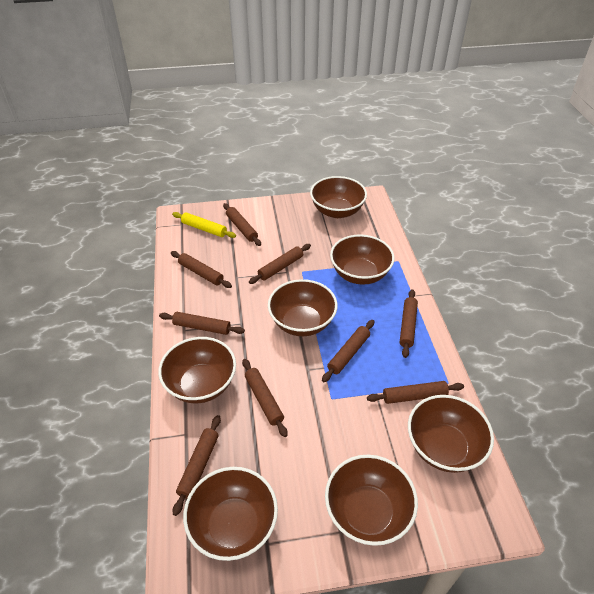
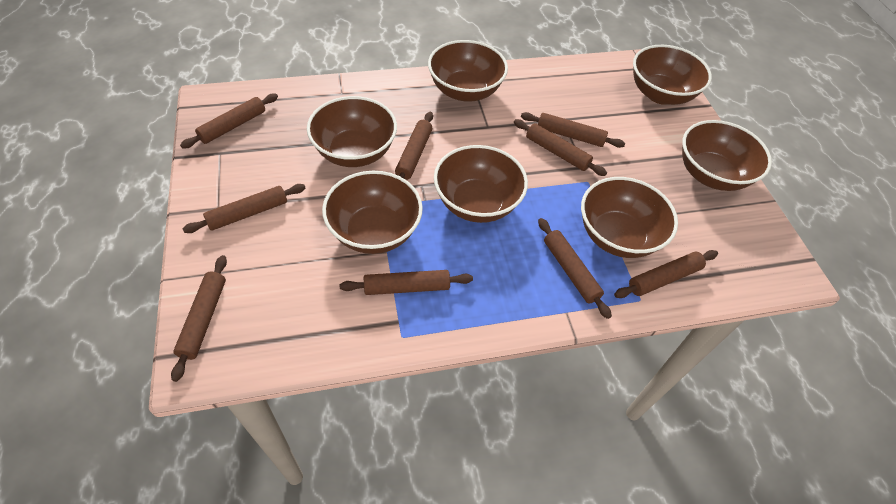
yellow rolling pin: [172,212,236,238] = 1 -> none = 0

